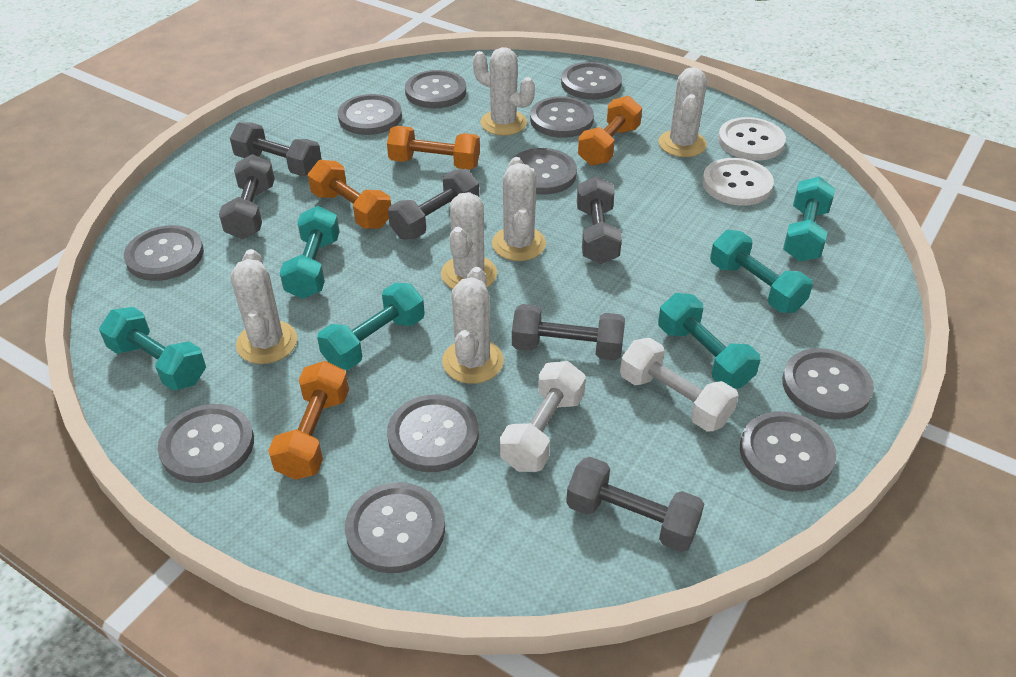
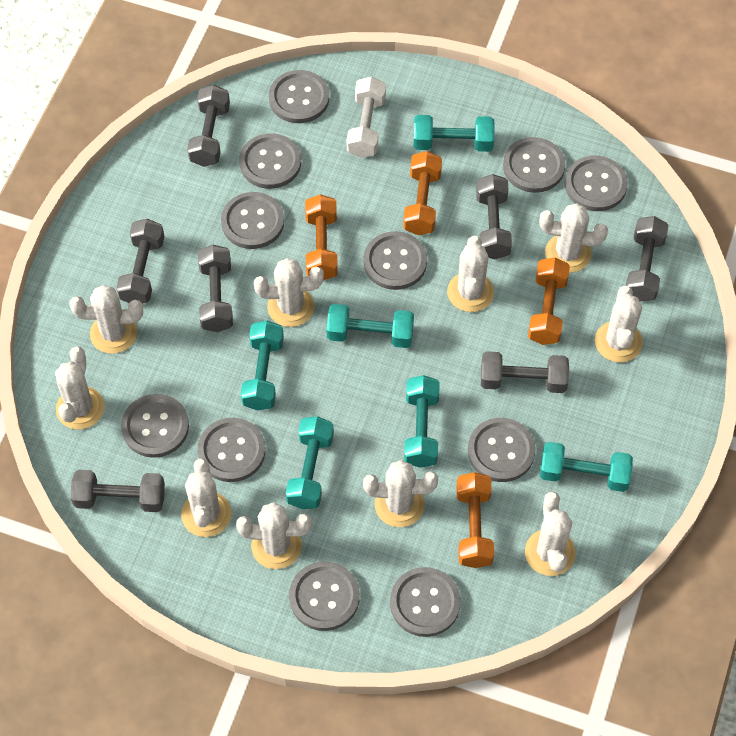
grey dumbbell: [219,154,275,239] [230,122,322,176] [388,169,479,239] [512,304,625,360] [566,457,704,552] [577,176,622,264] = 6 -> [71,470,165,512] [116,219,165,304] [187,85,230,167] [198,245,233,332] [476,174,512,260] [481,351,569,393] [626,216,668,302] = 7
white button: [702,158,774,206] [718,117,786,161] = 2 -> none = 0
white cactus: [230,249,297,364] [441,192,497,289] [442,267,504,384] [473,47,535,136] [492,157,546,261] [658,67,707,157] = 6 -> [55,346,105,429] [70,285,143,354] [181,458,231,537] [236,502,312,569] [254,258,324,327] [363,460,438,527] [447,236,494,312] [525,492,576,576] [539,204,608,273] [595,286,643,363] = 10
white dumbbell: [500,361,586,472] [620,338,739,432] = 2 -> [347,76,386,158] = 1

